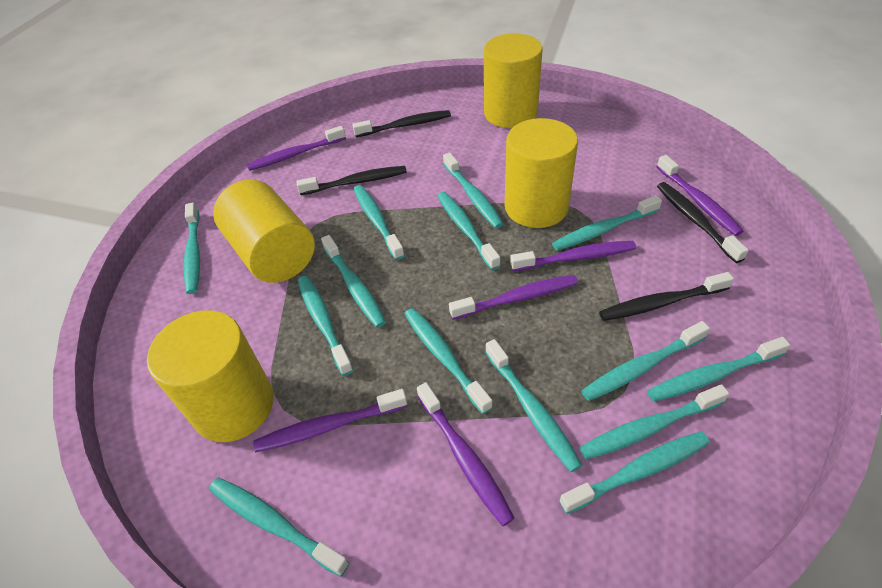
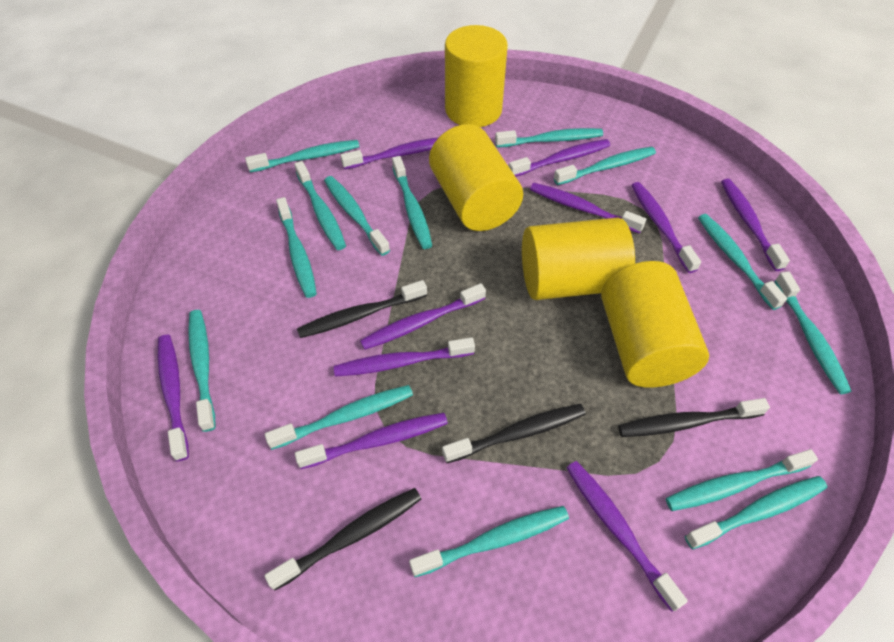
purple toothbrush: [247,126,346,171] [253,389,407,452] [417,382,515,526] [449,275,578,320] [510,241,636,271] [657,155,744,236] = 6 -> [158,335,189,462] [295,413,448,469] [334,337,475,377] [340,137,439,169] [360,283,486,350] [509,139,610,177] [530,183,646,234] [566,461,688,612] [631,182,701,273] [721,179,790,271] = 10

